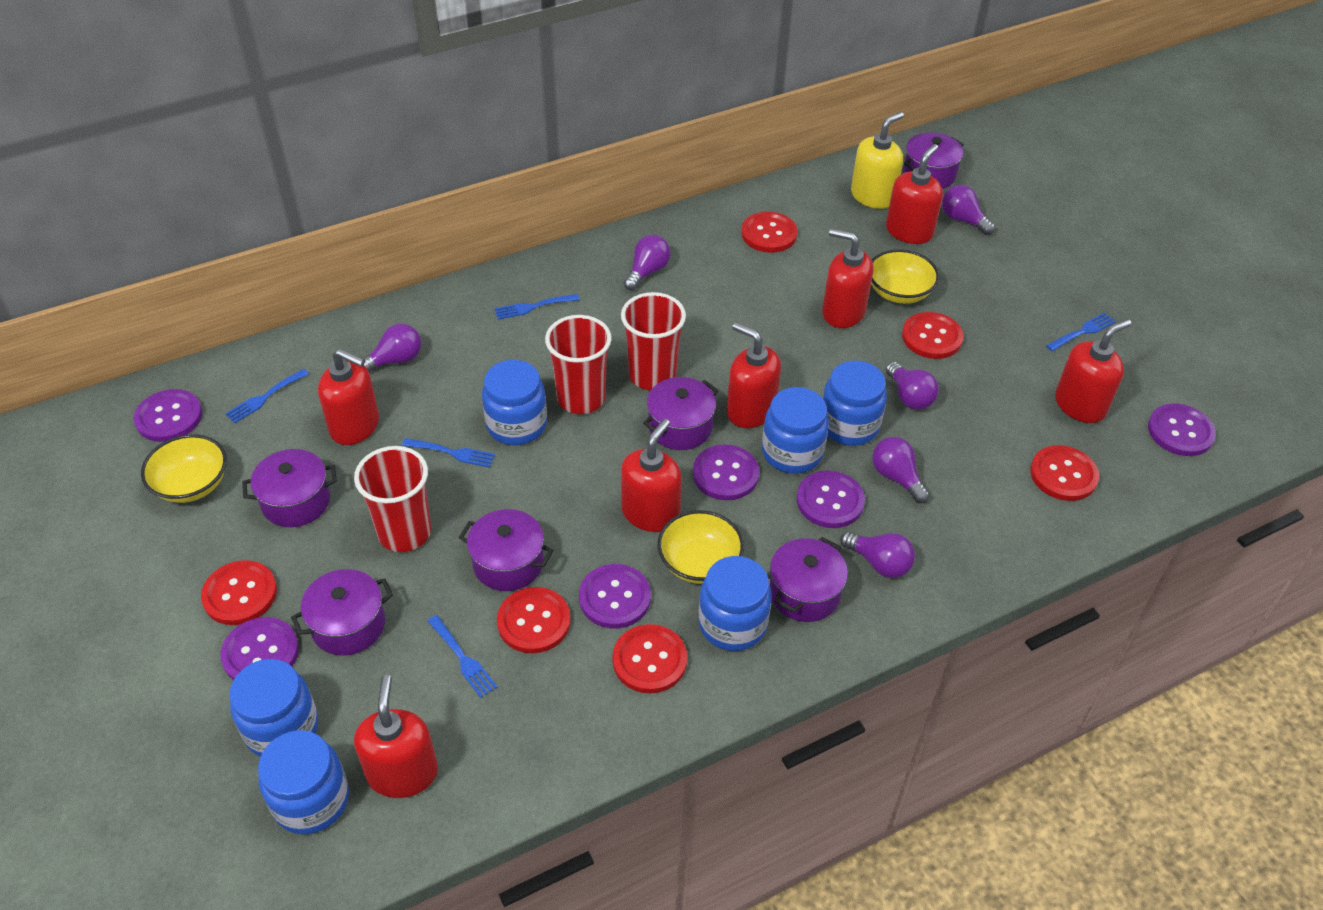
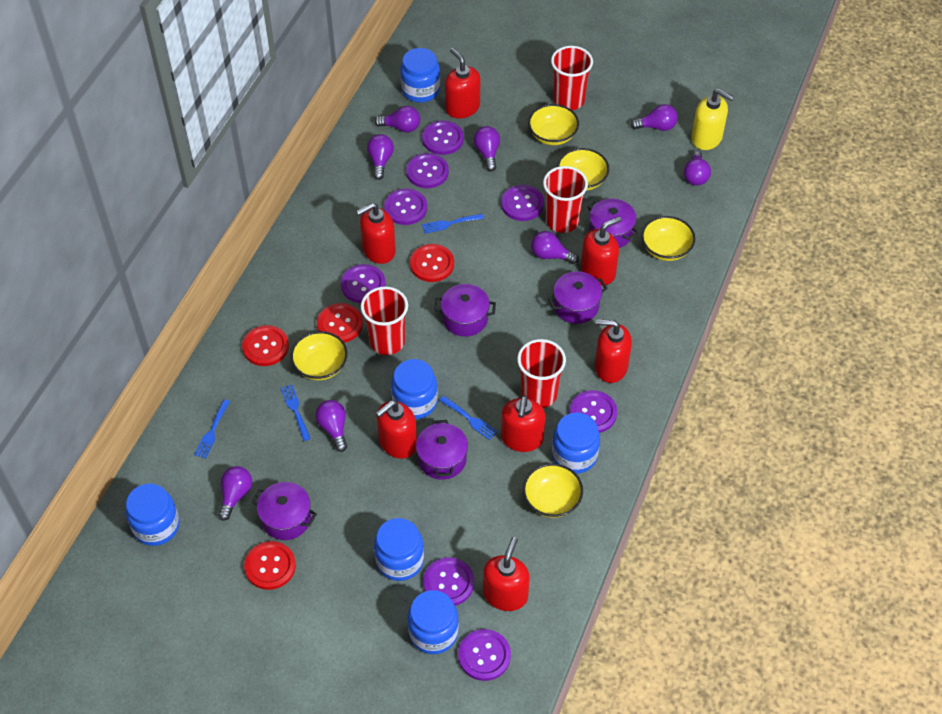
blue fork: [225,369,309,423] [402,438,495,468] [428,615,497,698] [494,294,579,320] [1046,312,1116,351] = 5 -> [194,399,230,459] [280,385,311,441] [422,214,484,234] [439,396,498,440] = 4
purple button: [134,389,202,442] [220,617,299,680] [579,564,651,628] [693,444,759,500] [797,471,865,528] [1148,404,1216,456] = 6 -> [341,264,386,303] [384,188,427,225] [406,153,449,188] [422,121,464,155] [423,557,474,606] [458,629,511,681] [501,185,544,221] [569,390,617,433] = 8
purple light bulb: [364,324,421,372] [624,235,671,290] [840,531,915,578] [872,437,930,503] [886,362,939,410] [942,185,995,235] = 6 -> [218,466,252,521] [315,400,347,452] [367,134,394,180] [375,106,420,132] [474,126,500,171] [531,231,579,264] [630,104,678,131] [684,150,711,185] = 8
purple pot: [242,449,337,527] [291,569,393,655] [459,509,553,591] [643,377,719,450] [770,537,848,622] [903,132,964,189] = 6 -> [251,482,317,540] [416,420,468,480] [434,284,496,337] [548,271,607,324] [587,199,638,248] = 5
red button: [201,560,277,625] [497,587,571,653] [613,624,687,694] [741,212,798,253] [902,312,964,359] [1030,445,1099,501] = 6 -> [242,325,289,366] [244,541,296,590] [317,303,363,343] [410,244,454,282] = 4
red cup: [354,446,431,552] [545,315,612,414] [621,292,686,390] = 3 -> [361,286,408,355] [517,339,566,408] [543,166,588,233] [551,46,593,110] = 4
yellow bowl: [141,434,227,503] [657,510,744,584] [871,249,939,304] = 3 -> [291,331,348,380] [523,463,583,518] [528,104,579,145] [557,148,609,191] [641,216,695,261] = 5

